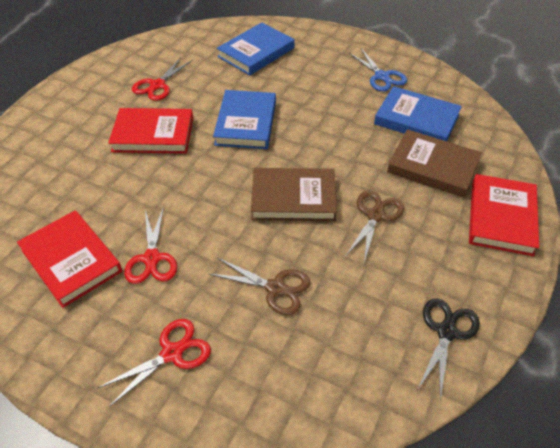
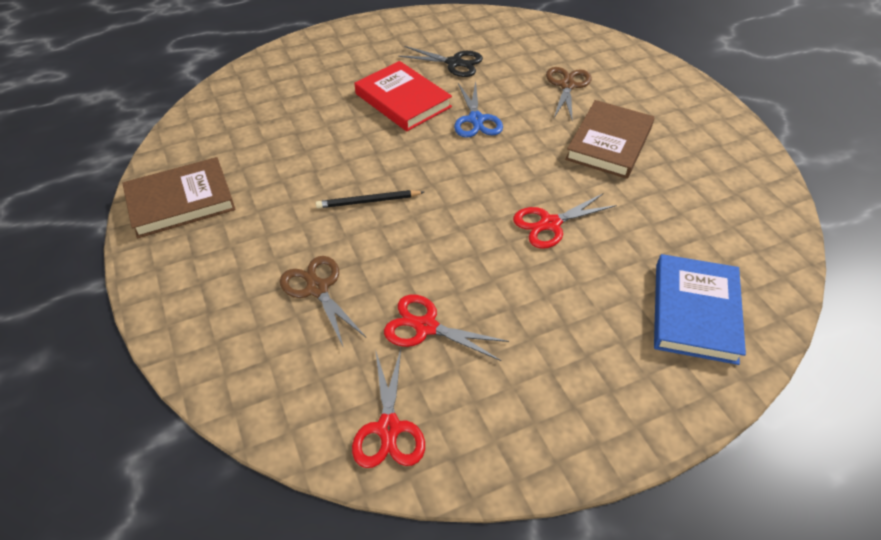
black pencil: none = 0 -> [316,190,424,208] = 1
blue book: [213,90,276,149] [217,22,295,75] [374,86,462,141] = 3 -> [654,254,746,365] = 1
red book: [17,211,122,308] [108,108,193,154] [469,174,539,256] = 3 -> [355,61,452,131] = 1

